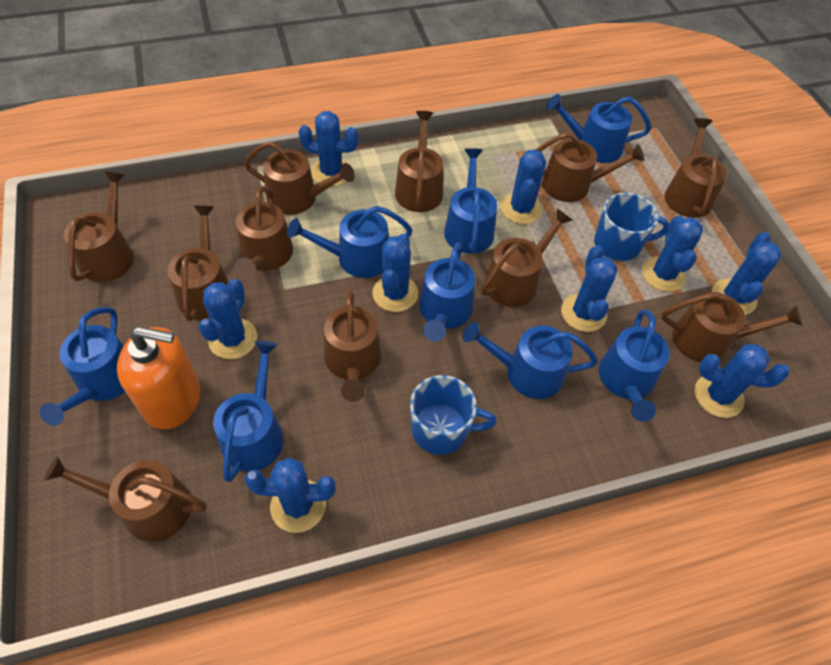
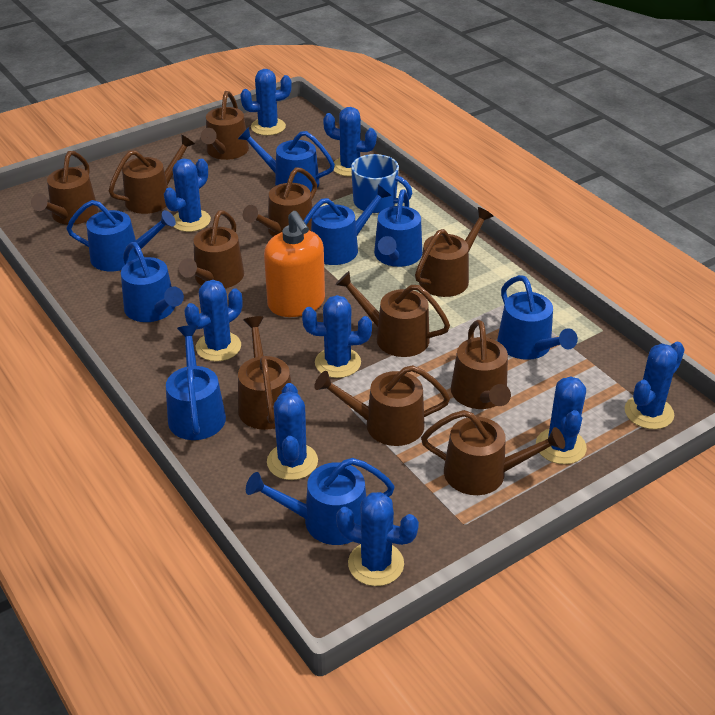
blue mug: [410,375,497,455] [594,192,670,261] = 2 -> [351,154,412,213] = 1

